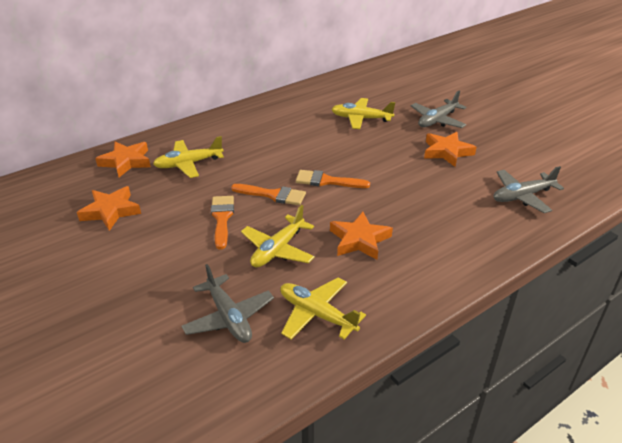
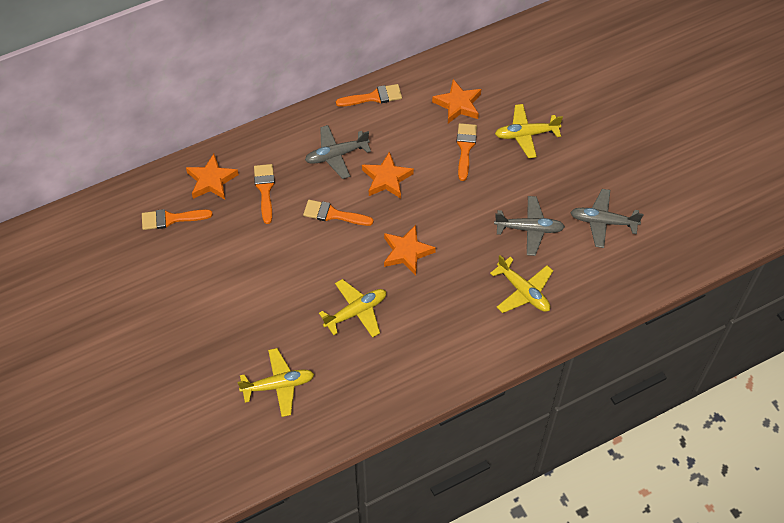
orange brush: [211,196,234,250] [231,184,306,206] [296,170,370,188] = 3 -> [142,209,213,230] [254,164,275,224] [303,200,374,226] [336,84,402,107] [456,123,477,181] = 5

